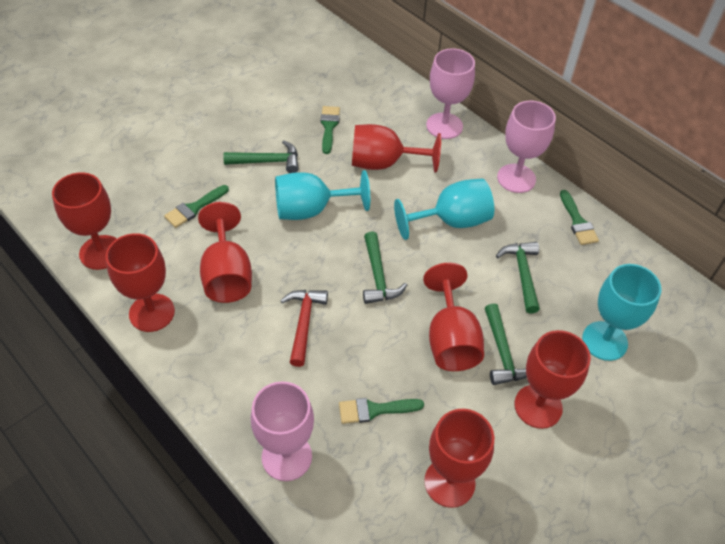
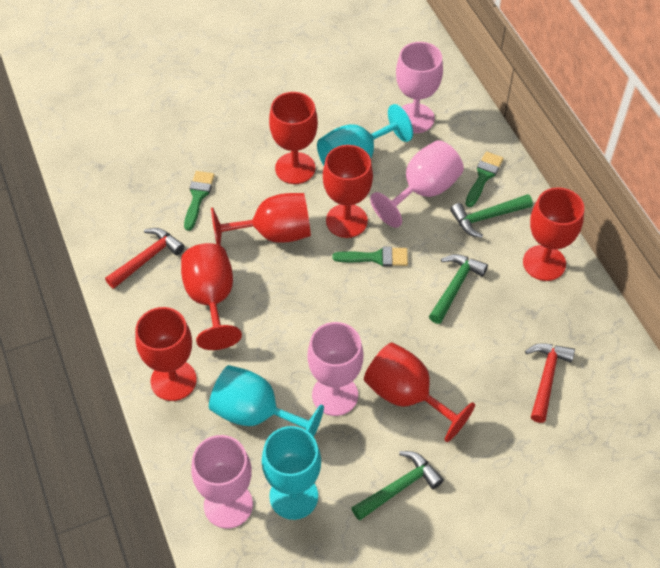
green brush: [164,185,229,228] [321,106,340,154] [339,398,424,424] [560,190,599,245] = 4 -> [184,171,215,231] [333,247,408,267] [465,151,504,207] = 3
green hammer: [223,140,298,173] [363,231,407,304] [485,303,527,385] [496,242,540,313] = 4 -> [351,451,444,521] [429,254,488,324] [450,194,533,238] = 3
pink goblet: [251,381,314,481] [426,48,475,139] [497,100,556,193] = 3 -> [191,435,253,529] [307,322,363,416] [370,140,464,228] [396,42,443,133] = 4
red hammer: [280,290,328,367] = 1 -> [105,228,185,289] [525,343,575,423] = 2

